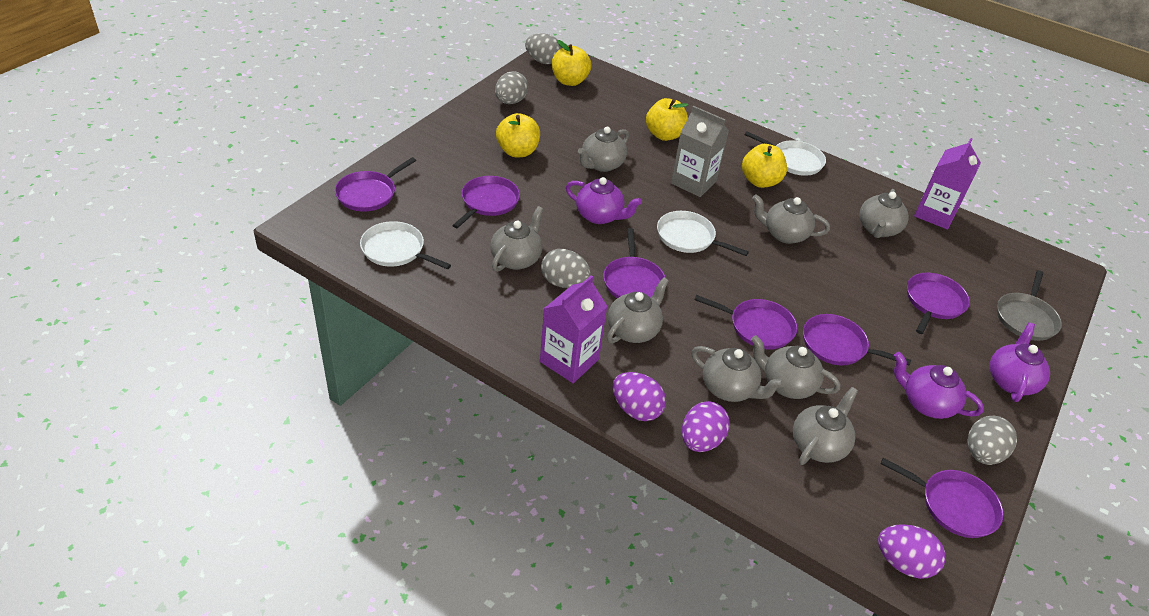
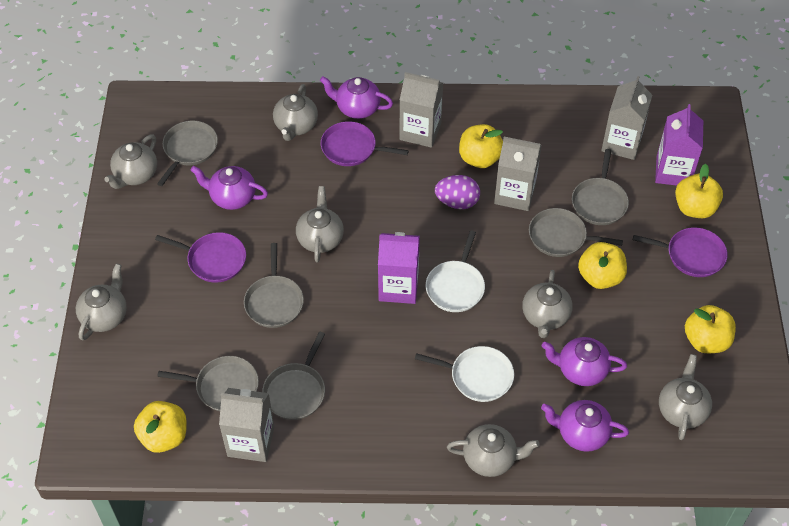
grey carton: [671,106,729,197] = 1 -> [219,388,274,462] [400,72,443,148] [494,137,542,211] [601,76,652,160] = 4
grey egg: [495,71,528,104] [525,33,562,64] [541,249,591,288] [968,416,1017,465] = 4 -> none = 0
grey pan: [997,270,1062,341] = 1 -> [157,121,218,186] [157,356,259,411] [244,243,304,328] [262,331,325,420] [529,208,623,257] [572,149,629,225] = 6
grey teapot: [490,206,543,272] [578,127,629,172] [607,277,669,344] [691,346,784,402] [751,335,840,399] [752,194,830,244] [793,387,858,465] [859,189,909,238] = 8 -> [76,264,127,341] [104,134,157,189] [273,84,318,141] [296,186,344,262] [447,424,540,477] [522,270,573,338] [659,354,712,440] = 7
purple egg: [613,372,666,421] [682,401,730,452] [878,524,945,579] = 3 -> [435,175,480,209] = 1
purple pan: [335,157,416,211] [452,176,520,228] [603,228,666,298] [694,295,797,349] [803,314,911,366] [881,458,1004,538] [907,273,970,334] = 7 -> [155,232,246,283] [321,121,409,166] [633,227,728,277] = 3
purple teapot: [566,177,642,224] [894,352,984,419] [989,323,1050,402] = 3 -> [191,166,268,210] [320,76,393,119] [541,400,629,452] [542,337,627,386] = 4
white pan: [360,221,451,269] [657,211,749,256] [745,131,826,176] = 3 -> [415,346,514,402] [426,231,485,312] = 2
yellow apple: [496,113,540,157] [552,40,591,86] [646,98,688,141] [742,144,787,188] = 4 -> [134,401,187,453] [459,124,503,168] [578,242,627,289] [675,164,723,218] [685,305,736,353] = 5

